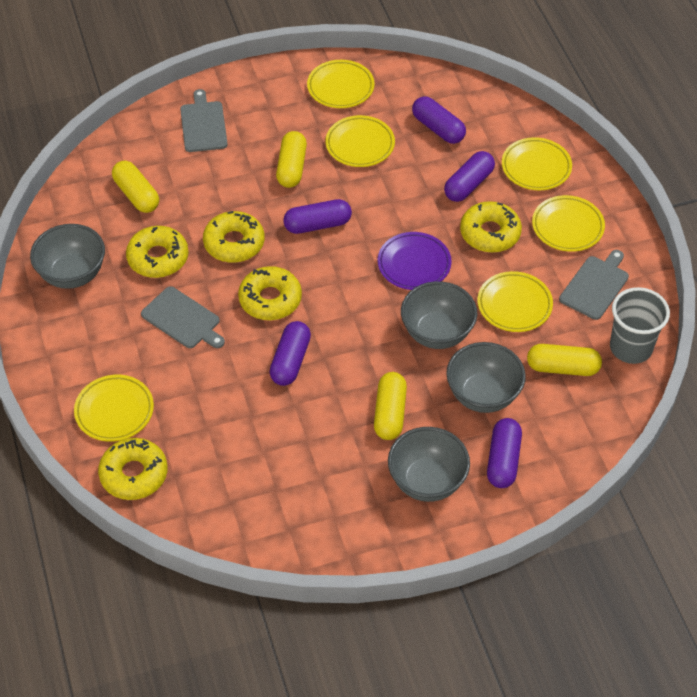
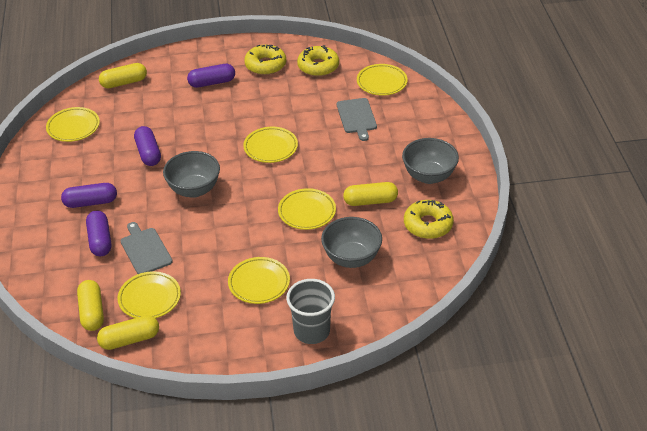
grey bowl: [30,224,105,289] [388,427,470,502] [401,281,477,349] [446,342,526,413] = 4 -> [163,151,220,198] [321,217,382,268] [402,138,459,184] = 3
grey cutting board: [141,286,225,348] [180,89,228,152] [559,250,629,320] = 3 -> [121,222,173,274] [337,98,377,141] = 2
purple capsule: [270,321,311,386] [283,199,352,234] [412,96,466,144] [444,151,495,202] [487,418,522,488] = 5 -> [61,183,117,208] [86,210,111,256] [134,126,161,166] [187,64,235,88] = 4
purple plate: [378,232,451,290] = 1 -> none = 0
yellow donut: [98,438,168,500] [126,226,189,278] [203,211,265,263] [238,266,302,320] [460,201,522,253] = 5 -> [244,45,286,75] [297,45,339,76] [404,200,454,239] = 3

